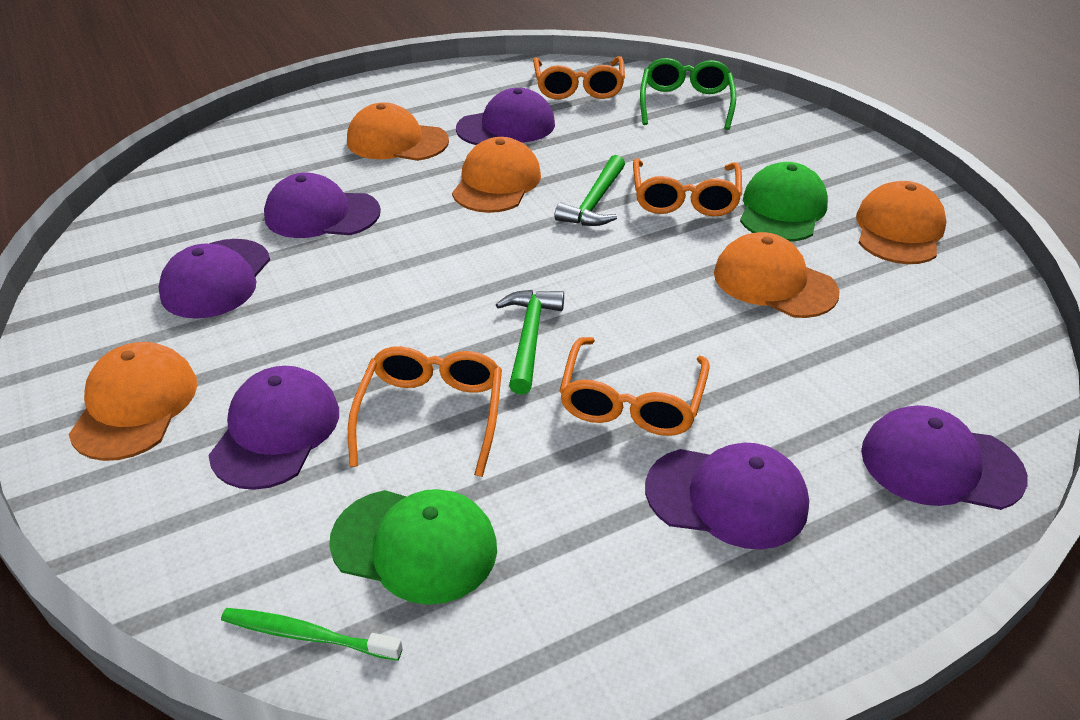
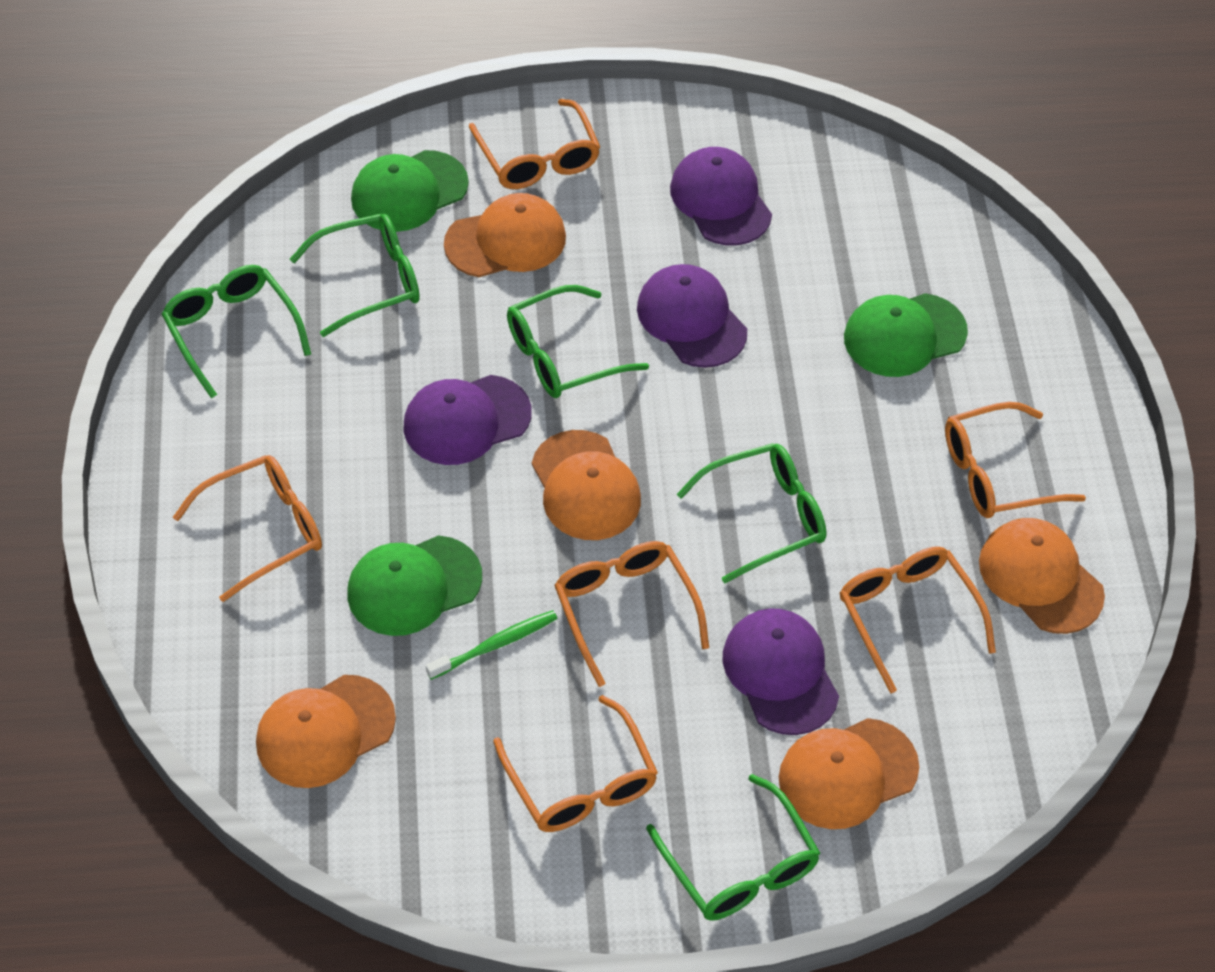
green cap: [329,489,497,605] [740,162,828,242] = 2 -> [347,535,482,636] [351,150,469,232] [844,293,968,377] = 3
green glasses: [640,58,736,130] = 1 -> [162,265,311,399] [290,213,420,337] [507,285,649,398] [646,774,820,921] [677,443,827,583] = 5
green hammer: [496,290,564,395] [555,155,625,226] = 2 -> none = 0
orange glasses: [348,346,502,477] [533,56,625,99] [559,337,709,436] [633,158,742,216] = 4 -> [173,455,322,602] [469,99,600,189] [493,695,658,832] [554,541,709,687] [840,546,996,693] [945,402,1086,518] = 6
purple cap: [158,239,270,319] [208,366,339,490] [264,172,381,238] [456,88,555,145] [645,443,809,549] [861,405,1028,510] = 6 -> [403,375,532,465] [637,264,747,368] [670,147,772,245] [723,608,839,735] = 4

